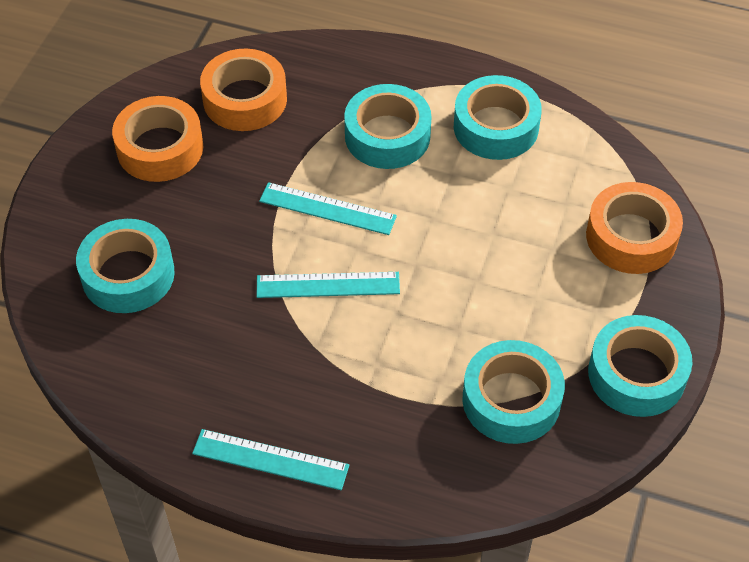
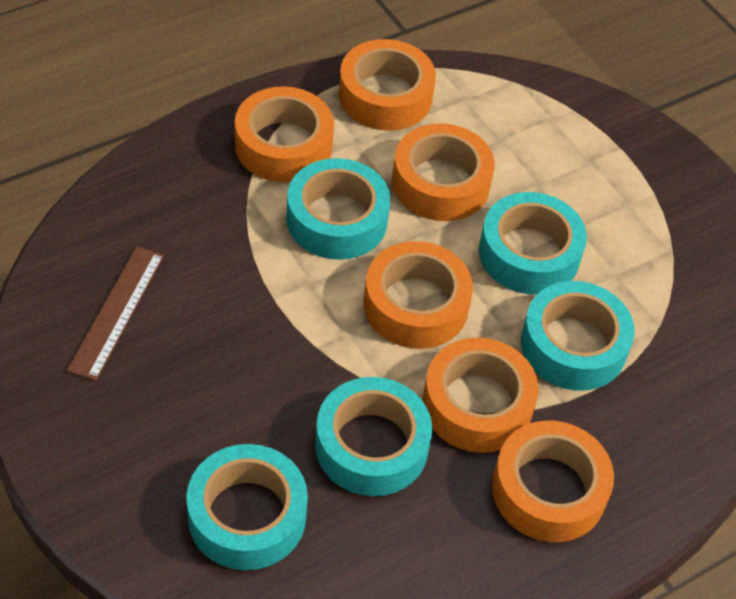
brown ruler: none = 0 -> [67,247,164,381] = 1
orange tape: [112,96,203,182] [200,49,287,131] [586,182,683,274] = 3 -> [235,86,334,182] [339,39,436,131] [363,241,473,349] [392,123,495,221] [423,338,539,453] [492,421,614,542] = 6
turquoise ruler: [192,429,349,490] [256,272,400,298] [259,182,397,235] = 3 -> none = 0

